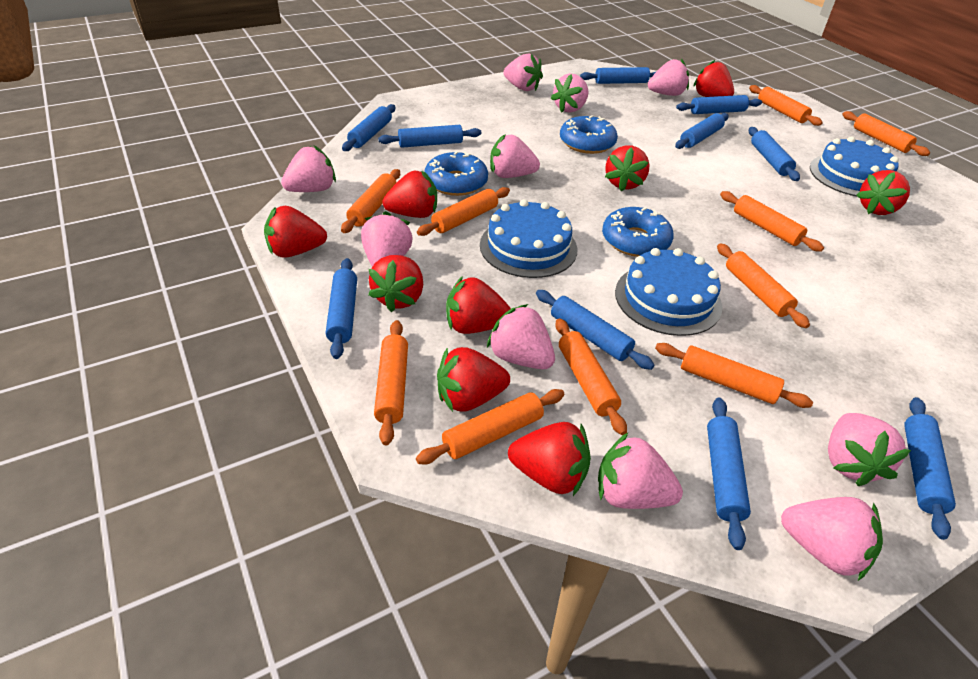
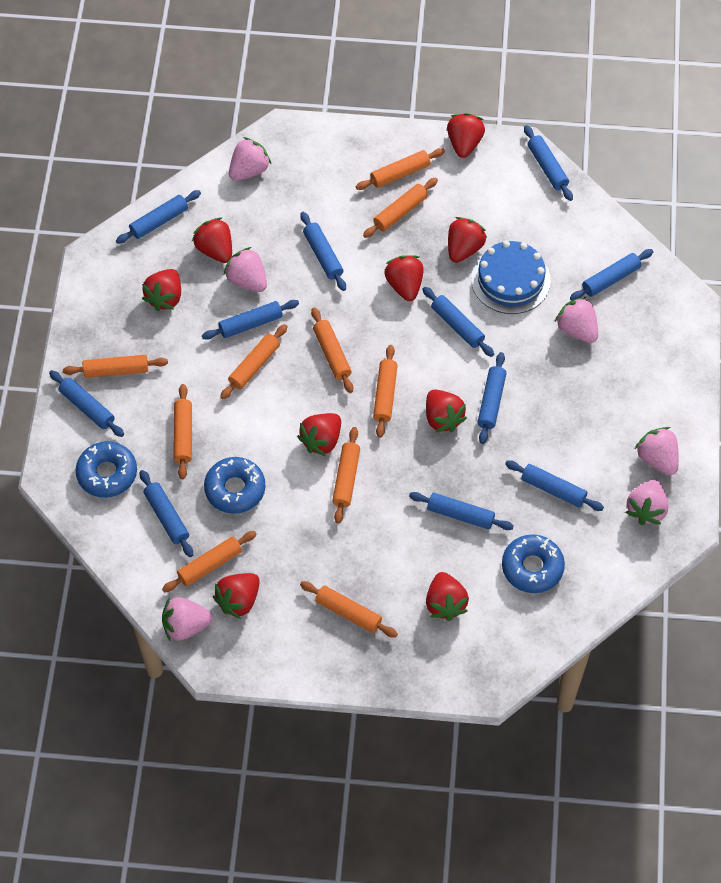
blue cake: [480,199,577,278] [615,248,722,336] [810,136,899,197] = 3 -> [471,241,551,314] = 1
blue rolling pin: [326,258,357,359] [342,104,395,151] [378,125,481,148] [536,290,654,370] [580,67,657,84] [675,113,729,149] [676,95,762,114] [707,398,751,550] [749,127,800,181] [904,397,956,540] = 10 -> [49,370,124,437] [116,190,201,244] [140,470,193,557] [202,300,299,340] [300,212,346,291] [409,492,514,530] [422,287,494,357] [478,352,507,444] [505,460,604,511] [524,125,573,201] [570,249,653,301] = 11
pink strawberry: [281,146,336,192] [361,211,413,267] [487,304,555,369] [490,134,540,178] [503,54,543,91] [551,74,589,113] [598,433,683,509] [648,58,689,96] [781,497,883,581] [828,413,911,486] = 10 -> [162,597,213,641] [223,247,267,292] [229,137,272,181] [555,297,598,343] [626,480,668,525] [635,427,679,475] = 6

